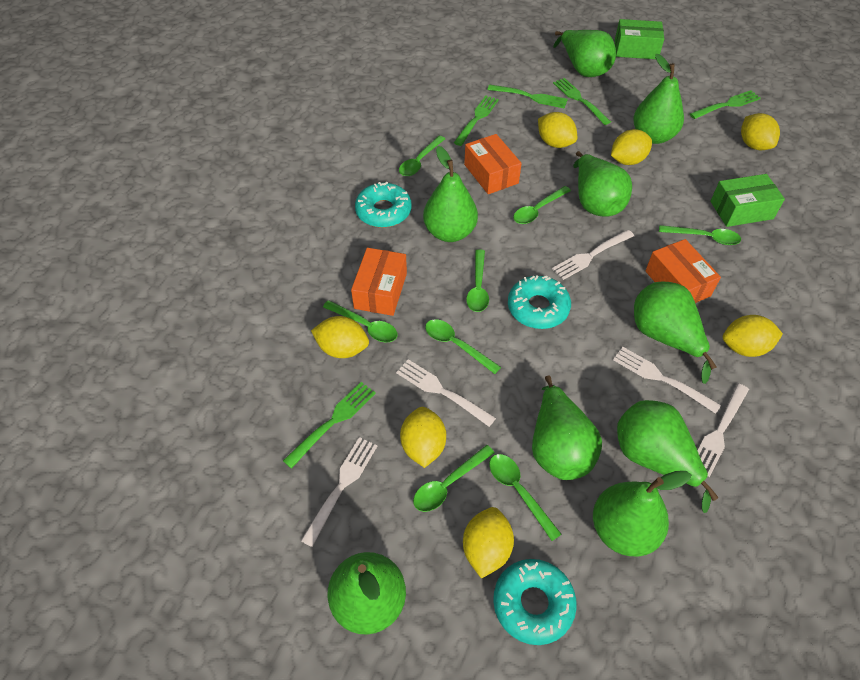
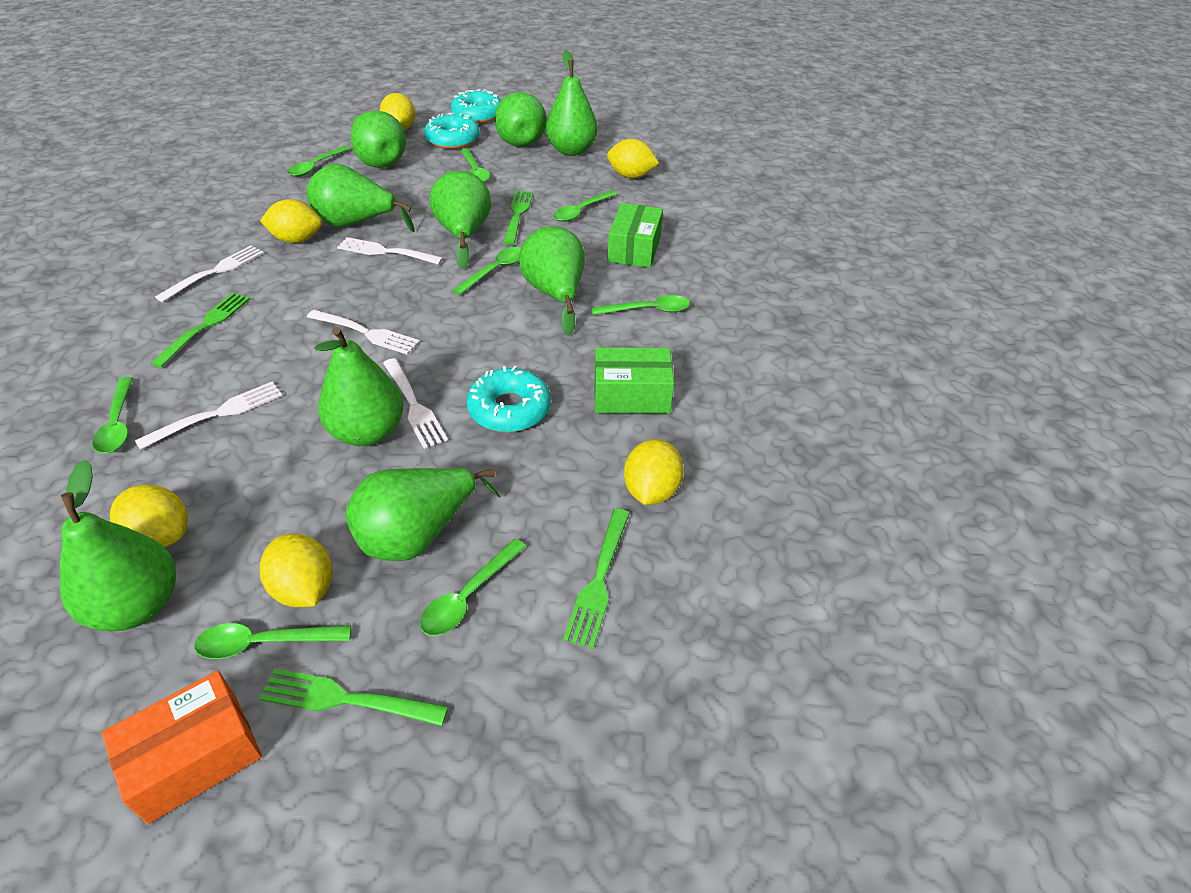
green fork: [283,382,376,469] [454,95,499,146] [487,84,568,109] [553,78,611,125] [690,90,761,119] = 5 -> [150,293,250,368] [259,669,448,726] [503,191,533,245] [563,509,630,648] = 4
orange box: [351,248,407,316] [464,134,522,194] [645,239,721,303] = 3 -> [101,671,262,824] = 1
yellow lemon: [311,316,369,358] [400,407,446,468] [463,507,514,579] [538,112,577,148] [611,129,652,165] [723,315,783,357] [741,113,780,150] = 7 -> [110,485,188,548] [260,199,322,243] [260,533,332,607] [380,93,415,130] [607,139,659,178] [624,439,684,505] = 6

